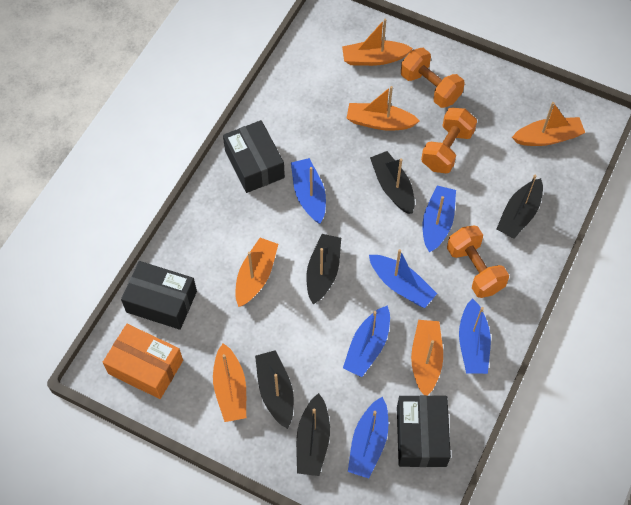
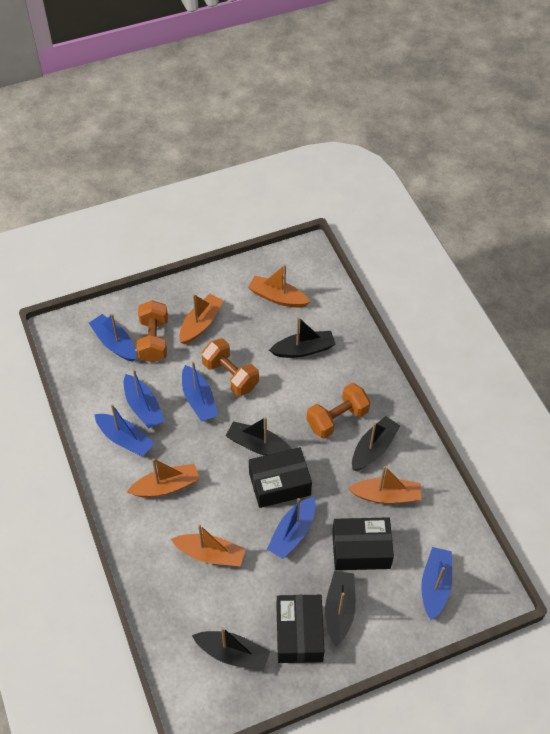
orange boat: [213,343,246,422] [235,238,278,307] [342,19,413,66] [346,86,420,131] [411,320,443,395] [512,102,585,146] = 6 -> [127,458,200,497] [171,524,246,566] [179,294,224,344] [248,265,310,308] [348,466,421,504] = 5
orange box: [103,324,183,399] = 1 -> none = 0

